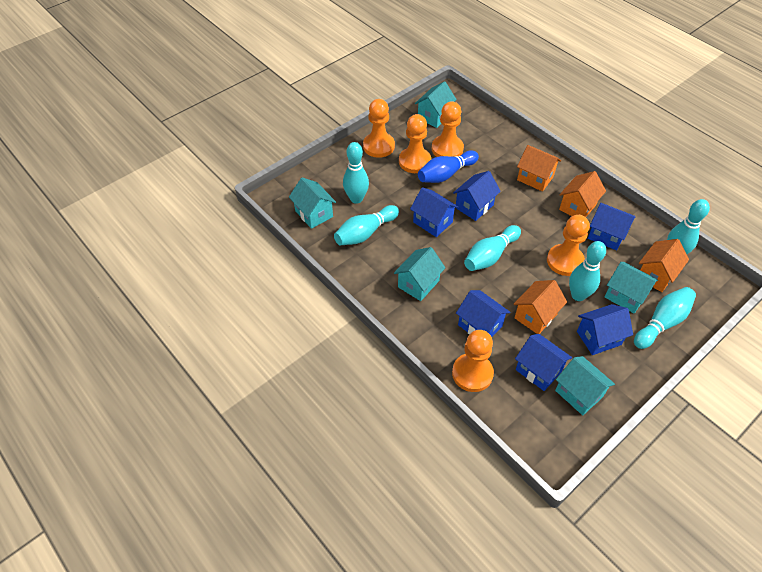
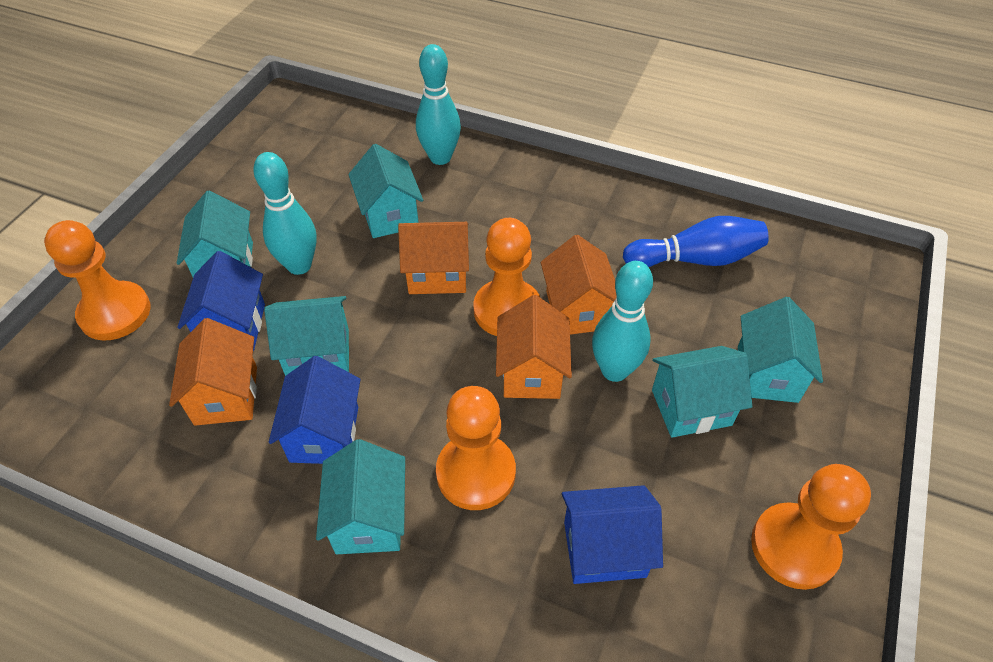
blue house: [410,187,458,237] [453,171,501,221] [456,290,510,337] [515,334,572,391] [577,304,633,355] [588,203,635,251] = 6 -> [177,251,265,351] [269,356,361,464] [562,485,663,584] = 3
orange pawn: [363,99,395,158] [399,114,431,173] [432,102,464,157] [452,330,494,392] [547,215,590,276] = 5 -> [44,220,151,341] [436,386,516,510] [473,218,540,336] [751,464,871,590] = 4
turquoise bowling pin: [334,205,399,245] [343,142,369,204] [464,225,521,271] [569,241,606,301] [634,287,696,349] [667,199,710,254] = 6 -> [253,152,317,275] [416,44,461,165] [592,261,653,382] = 3
turquoise house: [289,177,336,229] [394,247,445,301] [415,81,457,128] [555,356,615,415] [605,262,658,313] = 5 -> [177,191,253,277] [264,296,349,376] [316,439,405,554] [348,144,423,238] [652,346,752,438] [738,297,823,403] = 6

